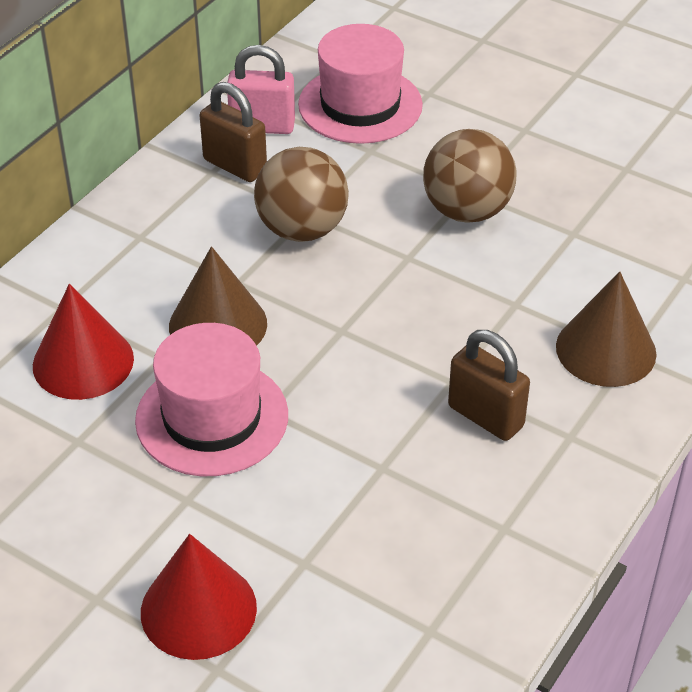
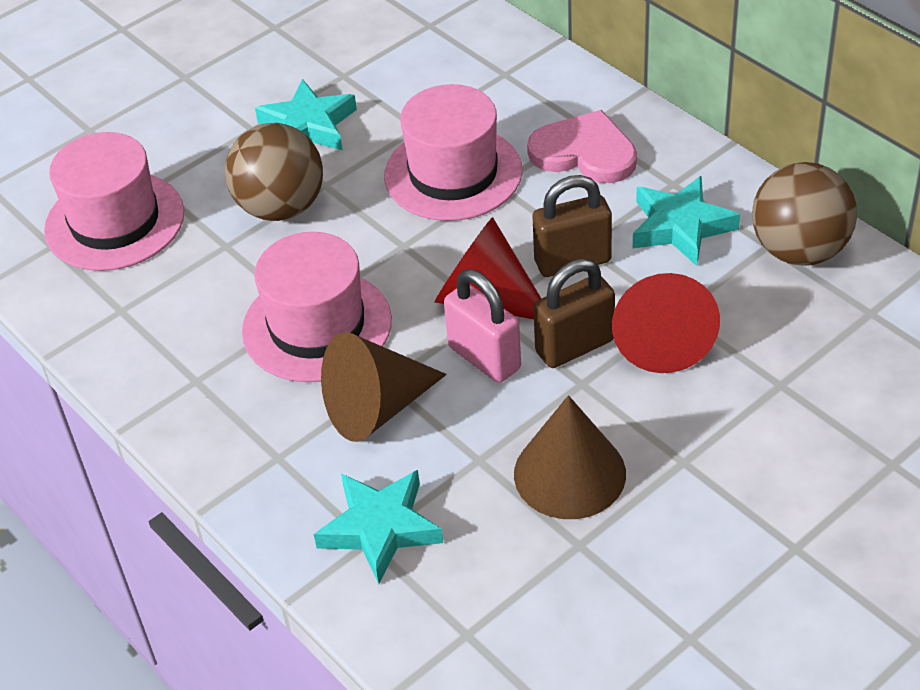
pink hat: [135,323,288,476] [298,24,423,144] = 2 -> [44,132,184,271] [242,232,392,382] [384,84,522,221] = 3
pink heart: none = 0 -> [527,110,637,183] = 1
turquoise star: none = 0 -> [255,79,357,150] [314,470,443,584] [633,176,740,266] = 3

